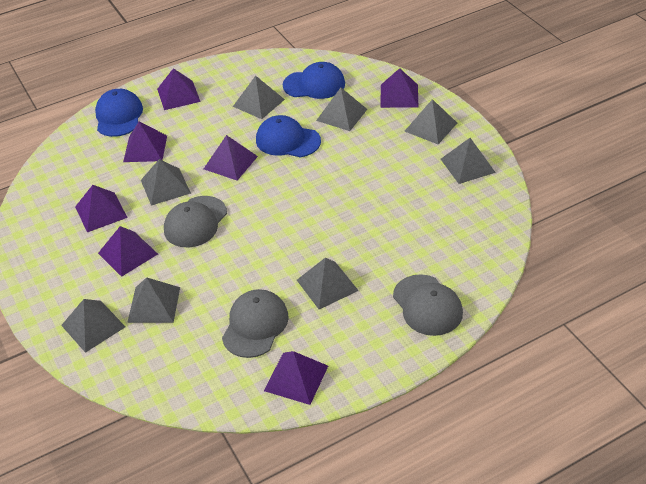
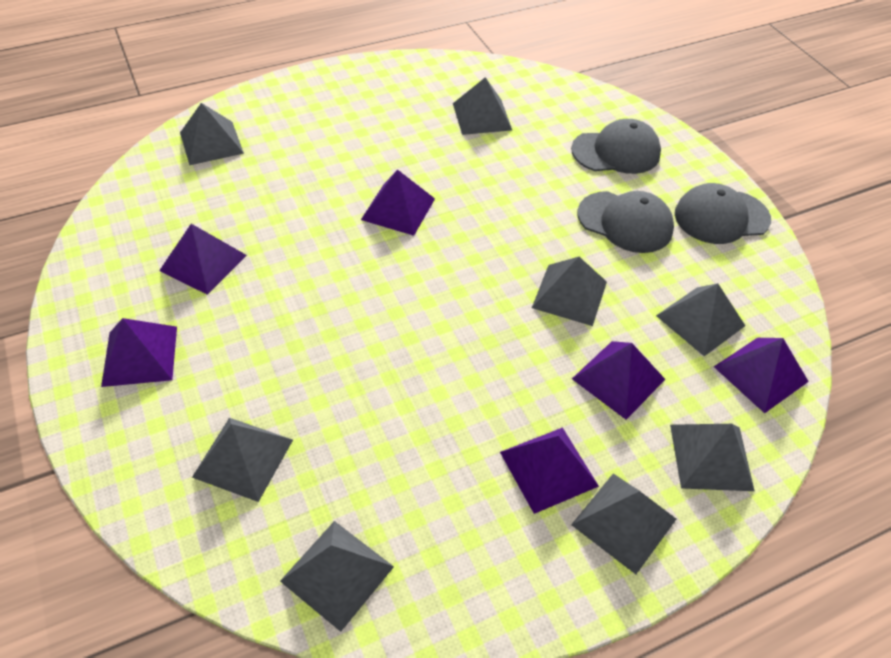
blue cap: [95,89,143,137] [256,115,321,158] [283,62,345,99] = 3 -> none = 0
purple pyramid: [75,185,128,232] [98,226,158,277] [123,122,167,162] [157,68,201,110] [204,135,258,180] [264,351,328,405] [380,68,418,108] = 7 -> [101,318,177,387] [159,224,247,295] [361,170,435,236] [500,427,599,514] [572,341,666,420] [714,338,809,413] = 6

